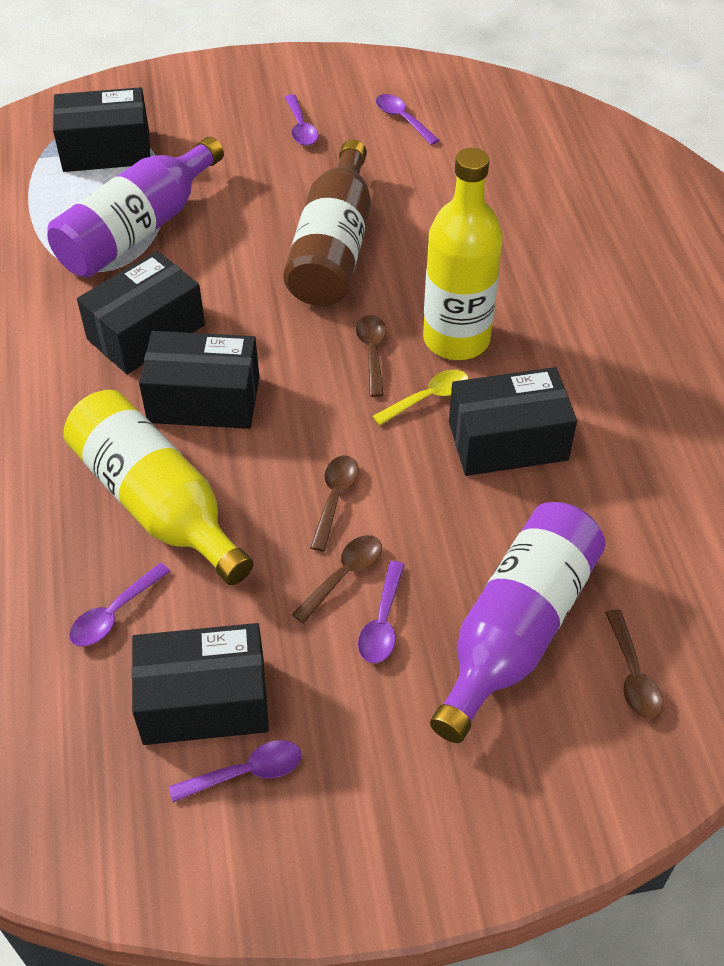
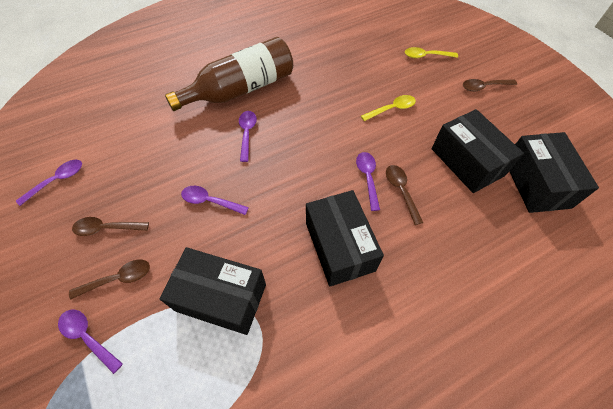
black box: [53,87,150,172] [77,251,205,374] [132,623,269,745] [139,331,259,429] [449,367,577,476] = 5 -> [159,247,266,335] [306,190,384,286] [432,109,524,193] [509,132,599,213] = 4
purple bottle: [47,136,224,278] [430,502,606,743] = 2 -> none = 0
yellow bottle: [63,390,253,585] [423,148,503,360] = 2 -> none = 0
yellow spoon: [373,370,469,425] = 1 -> [361,95,416,121] [405,47,458,58] = 2

